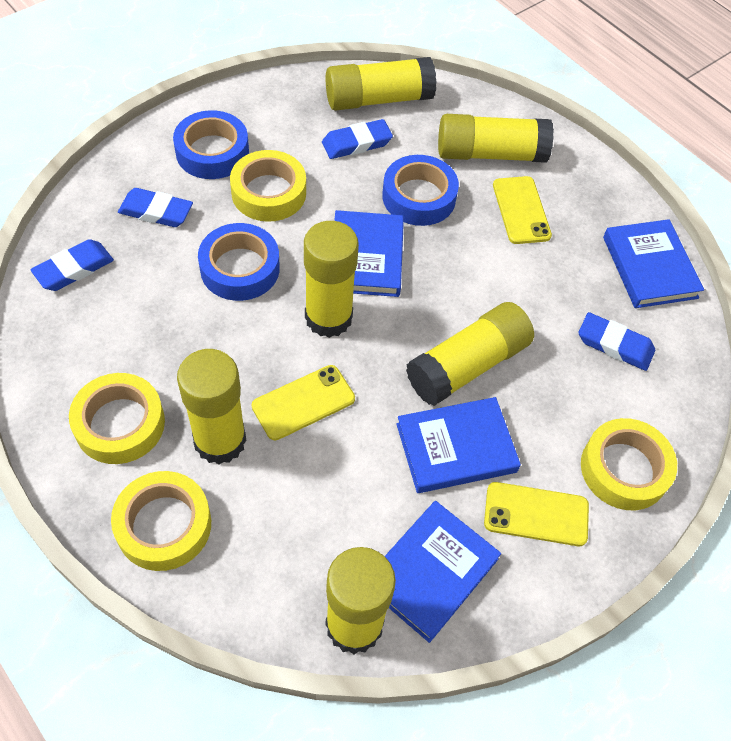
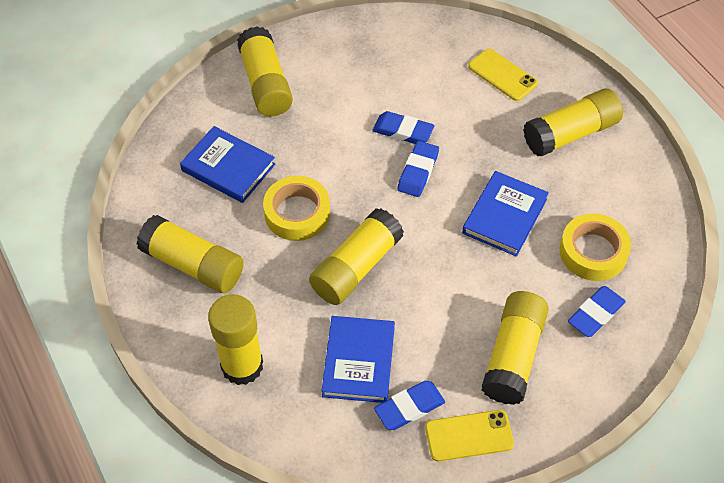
blue book: [334,210,404,297] [385,501,501,643] [396,397,521,493] [603,219,704,308] = 4 -> [180,126,275,203] [321,316,395,403] [462,171,549,257] = 3
blue tape: [173,110,249,179] [198,223,280,301] [382,155,459,226] = 3 -> none = 0
yellow phone: [252,365,355,440] [484,482,589,546] [493,176,552,244] = 3 -> [425,410,514,462] [468,49,538,101] = 2
yellow tape: [69,373,165,464] [111,471,211,571] [230,150,306,222] [581,418,677,510] = 4 -> [263,176,330,241] [560,213,631,281] = 2

